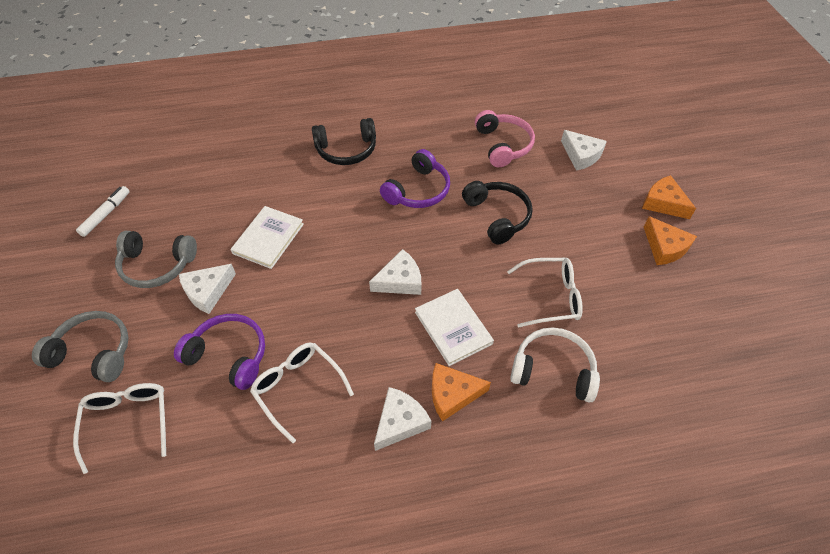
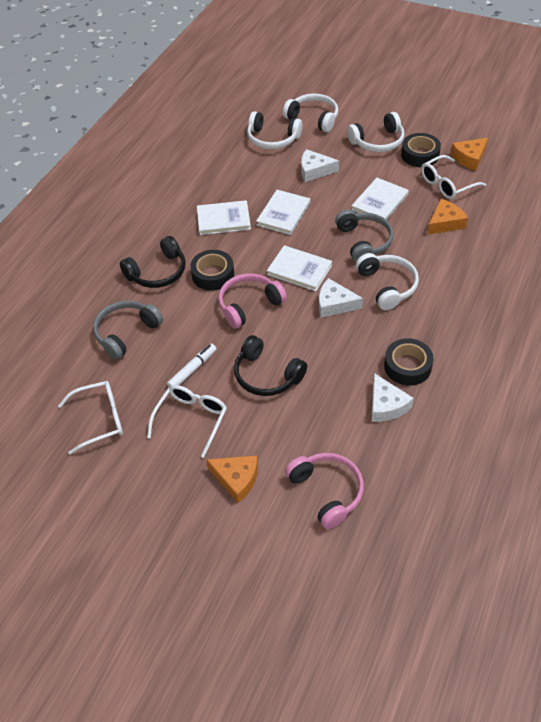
black tape: none = 0 -> [190,250,234,291] [384,338,434,386] [401,133,441,167] = 3
pink headphones: [475,110,535,167] = 1 -> [218,274,287,329] [285,453,364,529] = 2
purple headphones: [174,314,265,390] [380,149,450,208] = 2 -> none = 0
white book: [230,206,304,269] [415,289,494,366] = 2 -> [197,200,251,235] [256,190,310,235] [267,245,332,291] [351,178,409,220] = 4
white cheese: [179,264,236,314] [369,249,421,295] [374,387,431,451] [561,130,607,171] = 4 -> [301,149,339,182] [319,278,363,318] [371,373,414,422] = 3
white headphones: [510,327,600,403] = 1 -> [247,111,302,149] [283,94,338,132] [347,112,405,152] [356,253,419,310] = 4

